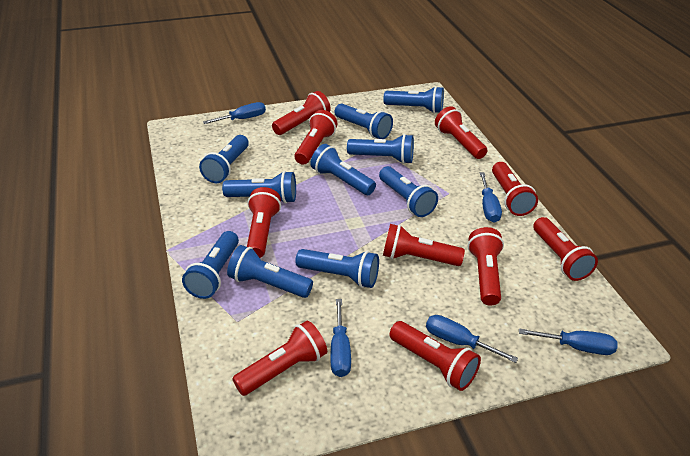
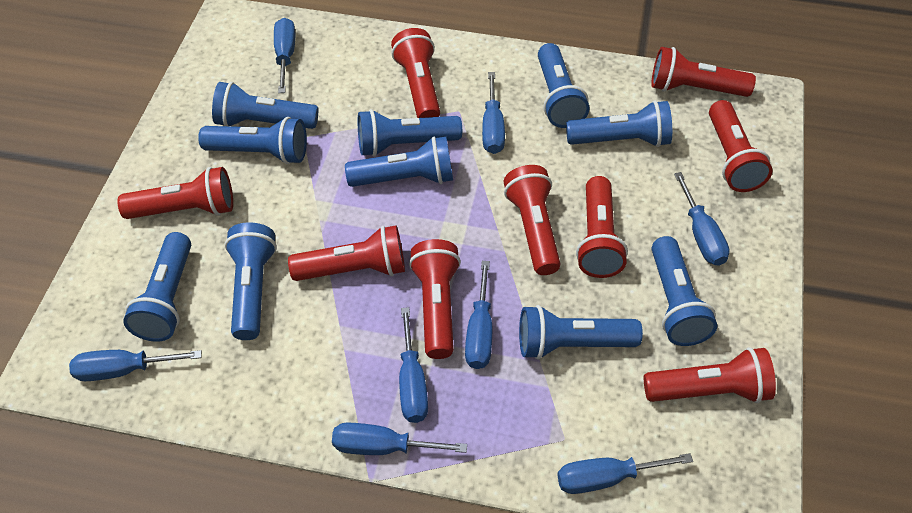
blue screwdriver: [203,102,266,124] [331,299,351,377] [426,315,518,363] [480,172,502,222] [519,328,618,355] = 5 -> [69,350,202,381] [274,18,295,93] [332,422,467,455] [399,307,428,423] [465,261,492,369] [482,72,505,154] [557,453,693,494] [674,172,730,266] = 8
red flashlight: [232,321,327,396] [247,187,281,258] [272,91,331,135] [295,110,337,165] [383,224,465,266] [389,321,481,391] [435,106,488,159] [468,227,504,306] [492,162,538,216] [533,217,598,281] = 10 -> [118,167,233,219] [288,225,405,281] [391,28,440,118] [409,239,461,359] [504,165,560,275] [576,176,628,278] [644,347,776,403] [651,47,756,97] [709,100,772,192] = 9

